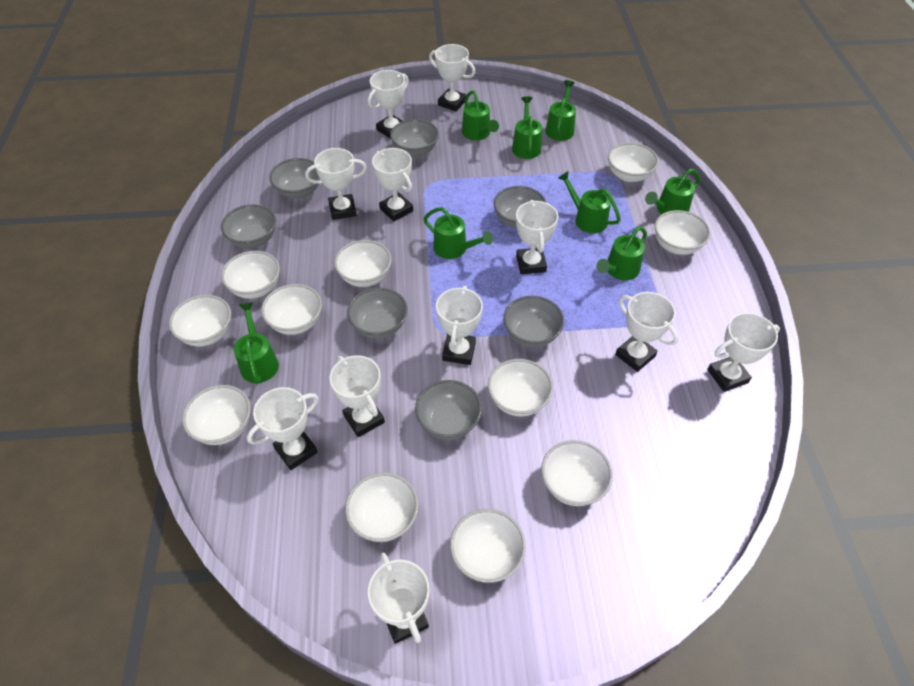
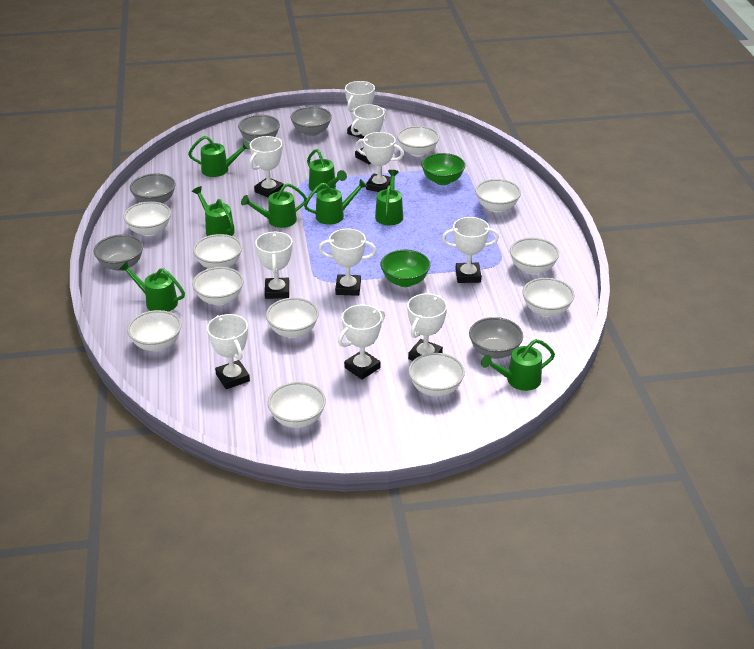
green bowl: none = 0 -> [381,250,430,287] [421,153,465,185] = 2
grey bowl: [221,204,276,248] [269,158,320,199] [347,288,408,339] [390,119,439,157] [415,380,482,440] [493,186,546,228] [503,296,564,348] = 7 -> [93,234,143,271] [130,173,176,203] [238,115,280,142] [291,106,332,136] [469,317,523,359] = 5
white trophy: [247,387,319,470] [305,148,367,220] [330,355,385,437] [368,70,409,139] [368,553,430,644] [372,148,413,222] [429,44,475,111] [436,286,483,365] [516,200,558,274] [615,292,679,372] [707,312,780,392] = 11 -> [207,314,250,389] [249,136,284,198] [255,232,292,299] [319,229,376,296] [338,305,385,380] [345,81,375,139] [351,104,387,164] [355,132,404,192] [407,293,447,361] [442,217,499,283] = 10

